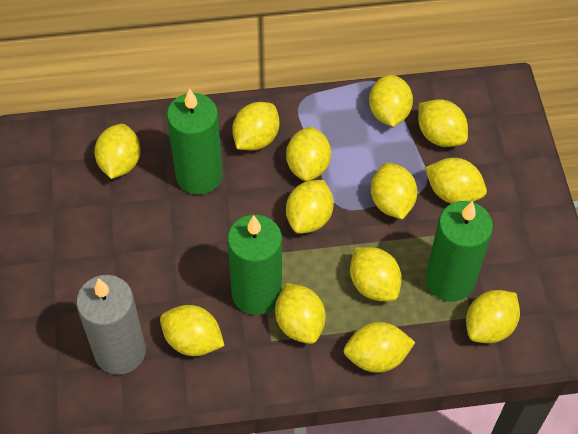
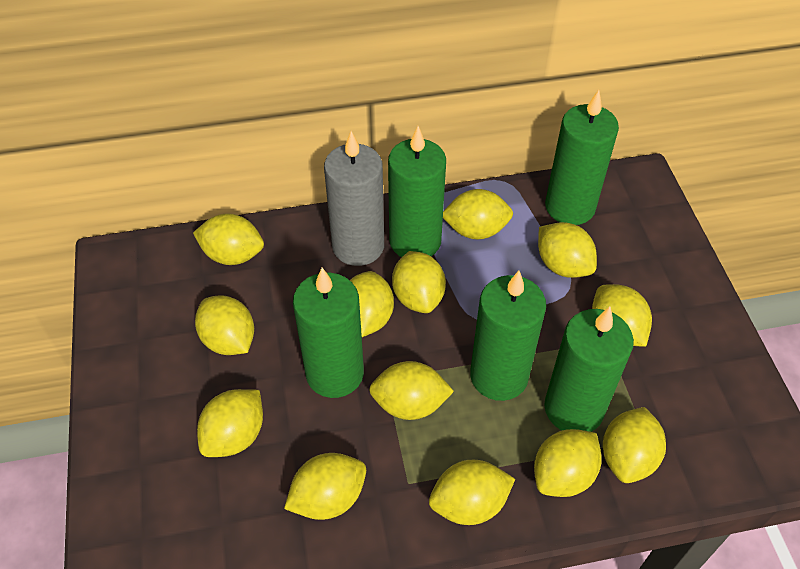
green candle: [167,88,223,195] [227,215,282,315] [425,201,493,302] = 3 -> [293,268,364,398] [388,126,446,257] [470,271,546,401] [544,307,634,432] [545,90,619,225] = 5

